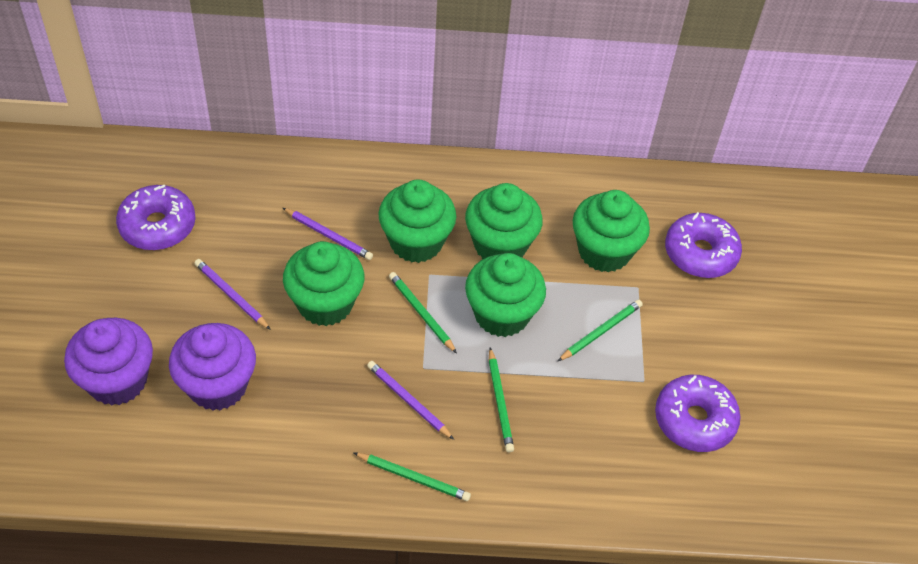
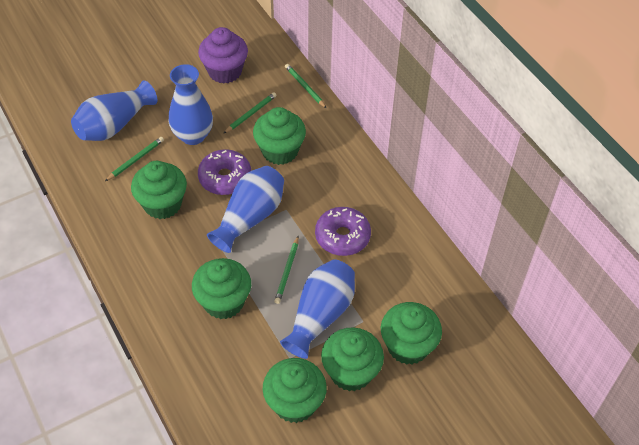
blue vase: none = 0 -> [71,81,157,141] [169,64,213,145] [207,166,284,253] [280,259,355,359] = 4
green cupcake: [283,241,364,326] [378,180,456,263] [465,183,543,259] [465,253,546,337] [573,190,650,273] = 5 -> [131,161,187,219] [192,258,251,319] [253,107,306,165] [263,358,327,423] [321,327,384,391] [381,302,442,365] = 6
purple cupcake: [64,318,153,406] [169,323,256,411] = 2 -> [198,27,248,84] = 1
purple donut: [116,185,196,250] [655,375,741,452] [665,212,742,278] = 3 -> [198,149,251,195] [315,207,371,256] = 2
purple pencil: [194,259,271,330] [283,208,373,260] [367,361,454,440] = 3 -> none = 0

